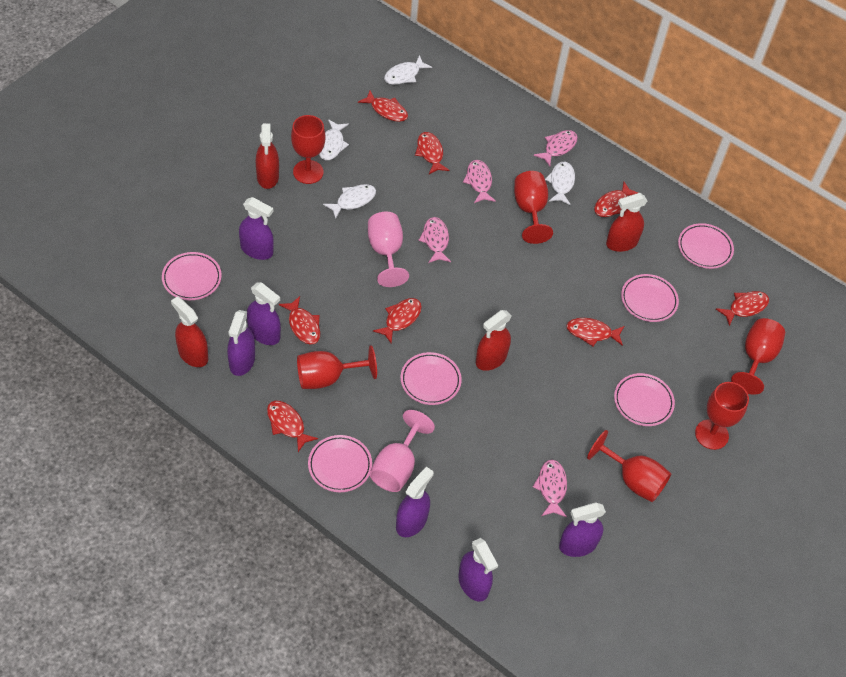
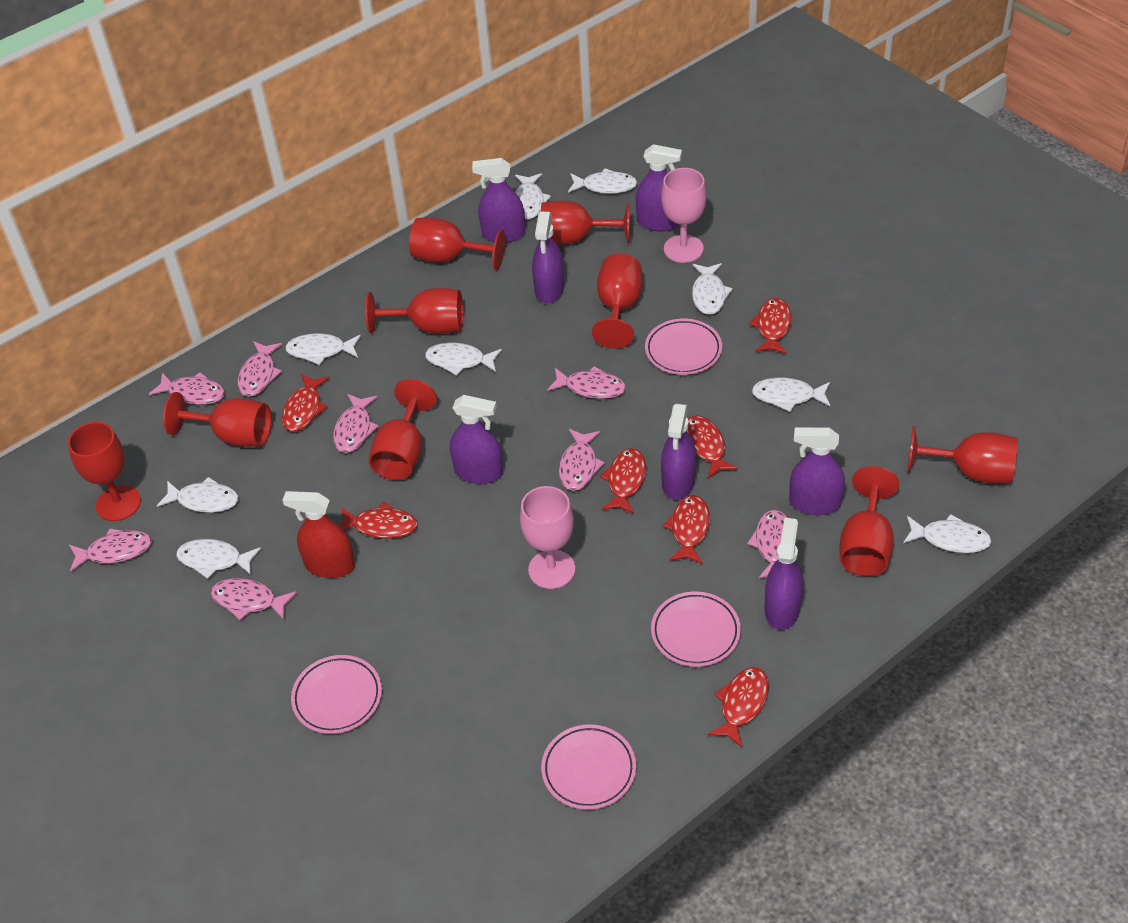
pink fish: [418,217,451,263] [463,160,496,203] [533,130,578,166] [533,460,567,517] = 4 -> [69,528,152,572] [149,372,225,405] [211,578,297,620] [238,341,282,397] [333,394,379,453] [547,366,626,399] [559,429,605,491] [747,510,788,578] = 8
pink plate: [162,252,222,300] [308,435,372,492] [401,352,462,405] [614,373,675,426] [621,274,679,322] [678,223,734,269] = 6 -> [291,655,382,734] [541,724,636,810] [645,319,722,375] [651,591,741,667] = 4
purple spray bottle: [227,310,255,376] [239,197,274,260] [247,282,281,345] [396,467,433,537] [458,538,498,602] [559,502,606,557] = 6 -> [450,395,503,484] [472,158,525,243] [532,212,564,303] [636,144,682,231] [661,404,696,500] [764,518,803,630] [789,427,845,515] = 7
red fish: [267,401,318,452] [279,296,320,345] [358,91,408,122] [373,298,422,344] [415,132,450,174] [566,318,624,346] [594,182,638,217] [716,291,769,326] = 8 -> [282,374,329,432] [339,502,418,538] [600,448,646,514] [663,495,710,564] [687,415,738,478] [708,667,769,748] [749,298,792,354] = 7
red goblet: [291,115,325,184] [297,345,377,389] [514,171,553,244] [587,430,671,502] [695,382,749,450] [731,318,785,395] = 6 -> [68,422,141,521] [163,392,272,447] [365,288,463,334] [369,379,437,480] [409,218,505,270] [541,201,630,244] [592,254,642,349] [840,466,899,576] [908,426,1017,483] = 9
red spray bottle: [171,296,208,367] [256,123,279,189] [476,310,512,371] [606,193,647,252] = 4 -> [282,491,355,578] = 1
white fish: [319,119,349,160] [323,184,376,219] [384,55,432,85] [545,162,575,205] = 4 -> [157,477,239,513] [176,539,261,579] [285,333,361,365] [425,343,502,376] [515,173,551,219] [568,168,637,194] [692,263,733,315] [752,377,830,412] [903,514,992,553] = 9

